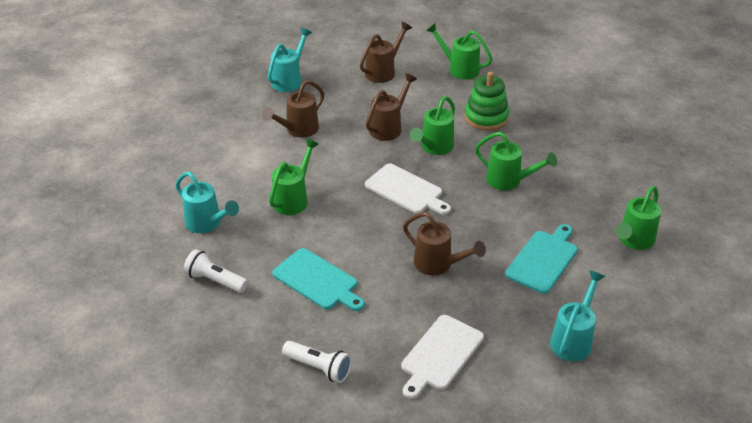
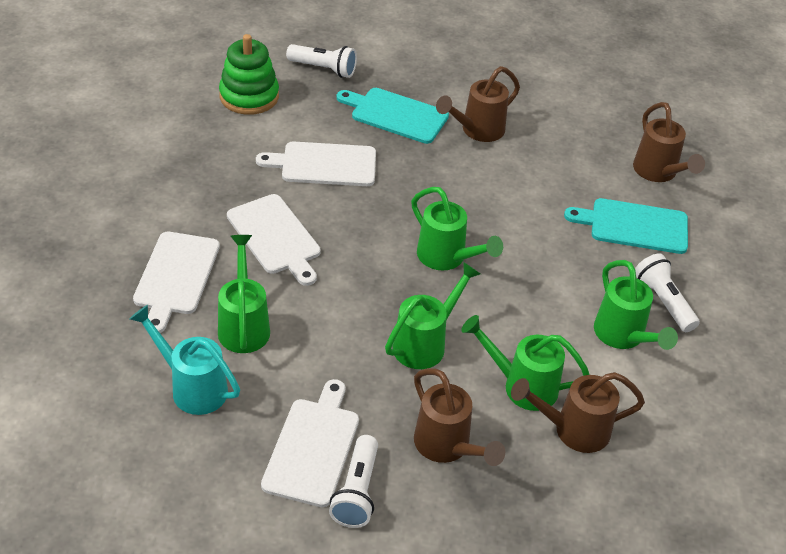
turquoise watering can: [175,171,239,233] [268,28,312,92] [550,270,605,361] = 3 -> [129,305,240,415] = 1
white cutting board: [365,163,451,215] [401,315,484,399] = 2 -> [133,232,220,333] [227,194,321,286] [256,141,376,186] [261,379,359,507] = 4
white flashlight: [183,249,248,293] [282,341,352,383] = 2 -> [286,44,357,78] [329,435,378,528] [635,253,700,332] = 3

